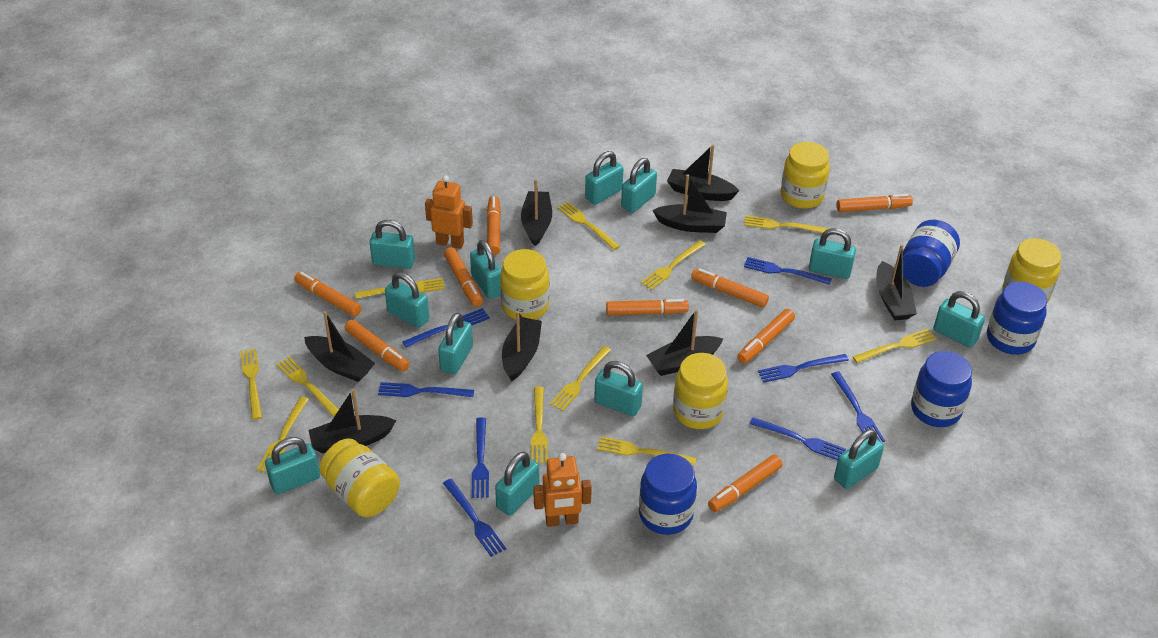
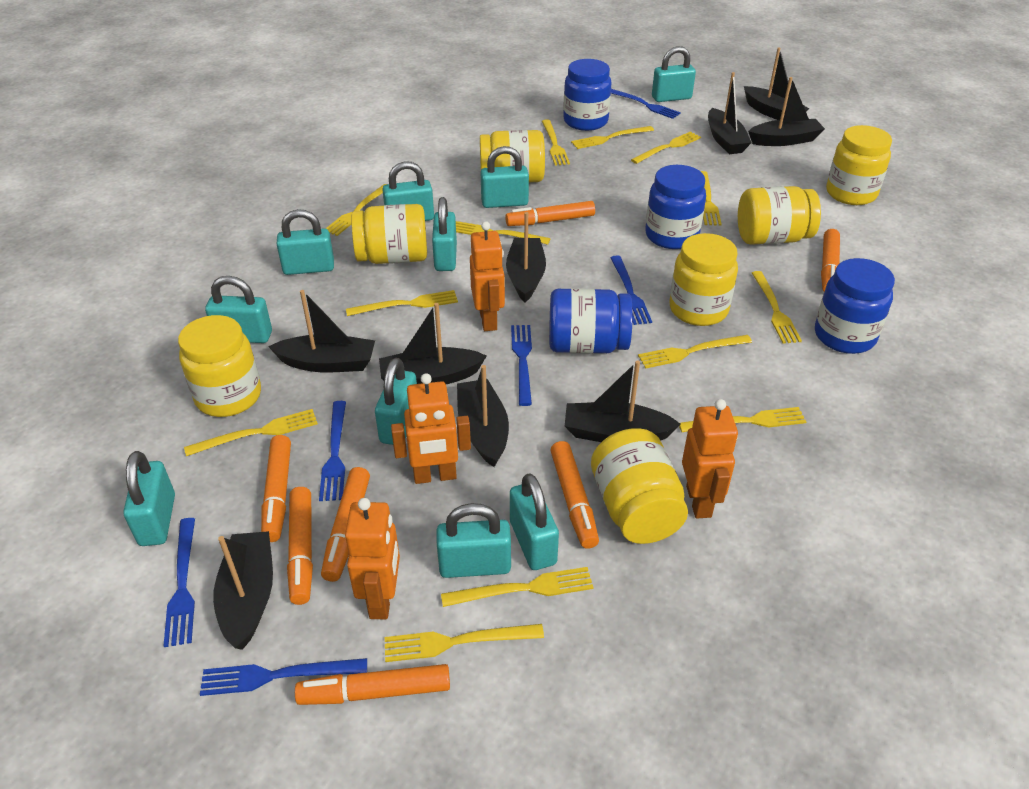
black boat: [304,311,375,382] [309,389,396,454] [502,311,542,381] [521,179,552,246] [646,309,723,376] [652,174,727,233] [667,144,739,201] [876,244,917,321] = 8 -> [213,531,273,650] [268,290,375,372] [379,303,487,384] [457,365,509,467] [506,212,546,302] [565,361,680,442] [708,72,752,154] [744,48,809,120] [748,77,825,146] = 9
blue fork: [378,382,474,397] [402,308,490,348] [443,479,506,557] [472,417,489,498] [744,257,832,285] [750,417,846,460] [758,354,849,383] [831,372,885,442] = 8 -> [163,518,195,647] [200,658,367,696] [319,401,346,501] [511,325,532,406] [610,255,652,325] [611,89,681,119] = 6
orange marker: [294,272,362,317] [345,319,410,372] [444,247,483,307] [487,196,501,255] [606,299,689,315] [691,268,769,308] [708,455,783,512] [737,309,795,364] [837,194,913,212] = 9 -> [261,435,291,542] [287,487,313,605] [295,664,450,705] [321,467,370,582] [505,201,595,226] [550,441,599,549] [821,229,840,292] = 7
orange robot: [425,175,473,249] [533,453,592,527] = 2 -> [345,498,400,619] [391,373,471,484] [470,221,505,331] [682,399,738,518] = 4
turquoise padlock: [265,437,320,494] [369,220,415,269] [385,272,429,328] [438,313,473,375] [470,240,502,299] [495,452,539,516] [585,151,624,205] [594,361,643,416] [621,158,657,213] [809,228,856,279] [834,429,884,489] [934,291,985,348] = 12 -> [123,451,175,546] [205,276,272,343] [277,209,334,275] [375,358,417,445] [382,161,434,221] [432,197,457,271] [436,503,511,578] [481,146,529,208] [510,473,559,570] [652,46,696,102] = 10
yellow fork: [240,348,262,420] [257,397,309,473] [276,356,339,416] [355,278,445,299] [531,387,548,464] [550,346,611,411] [557,202,620,250] [597,436,696,466] [641,240,706,290] [744,215,829,233] [853,329,937,363] = 11 -> [184,409,318,456] [326,184,386,236] [346,290,458,316] [385,624,544,662] [441,567,594,607] [456,221,551,245] [542,119,570,166] [571,126,654,149] [631,131,701,164] [638,335,752,368] [679,407,806,432] [700,171,722,226] [752,271,802,344] = 13
yellow jar: [319,438,400,517] [500,249,549,320] [673,353,728,429] [781,142,830,209] [1002,238,1061,303] = 5 -> [178,315,261,417] [351,204,427,264] [480,130,545,182] [591,428,688,544] [670,233,738,326] [738,186,821,245] [826,125,892,205] = 7

